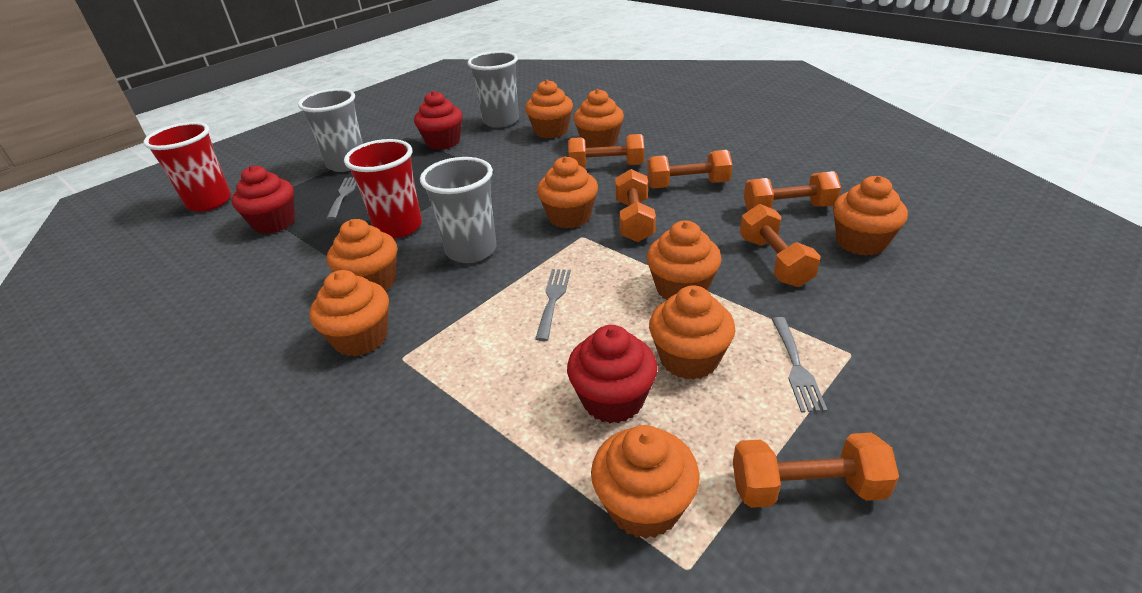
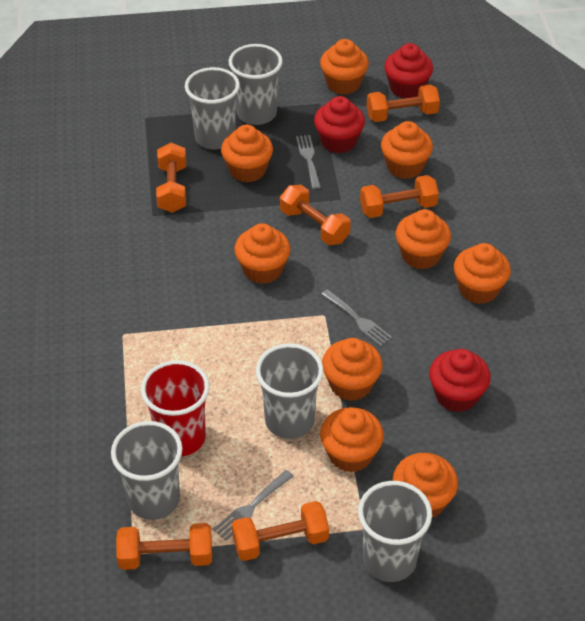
grey cup: [298,88,363,172] [420,157,497,263] [468,51,519,128] = 3 -> [111,421,183,520] [185,67,240,150] [228,44,283,125] [256,343,324,439] [358,481,432,582] = 5
red cup: [143,122,231,212] [344,139,422,238] = 2 -> [141,360,209,456] = 1

